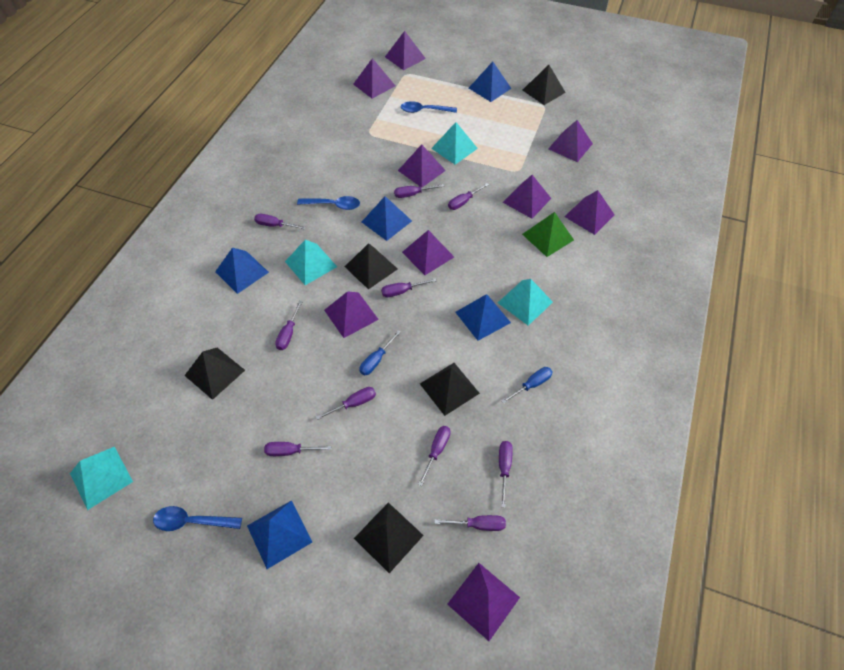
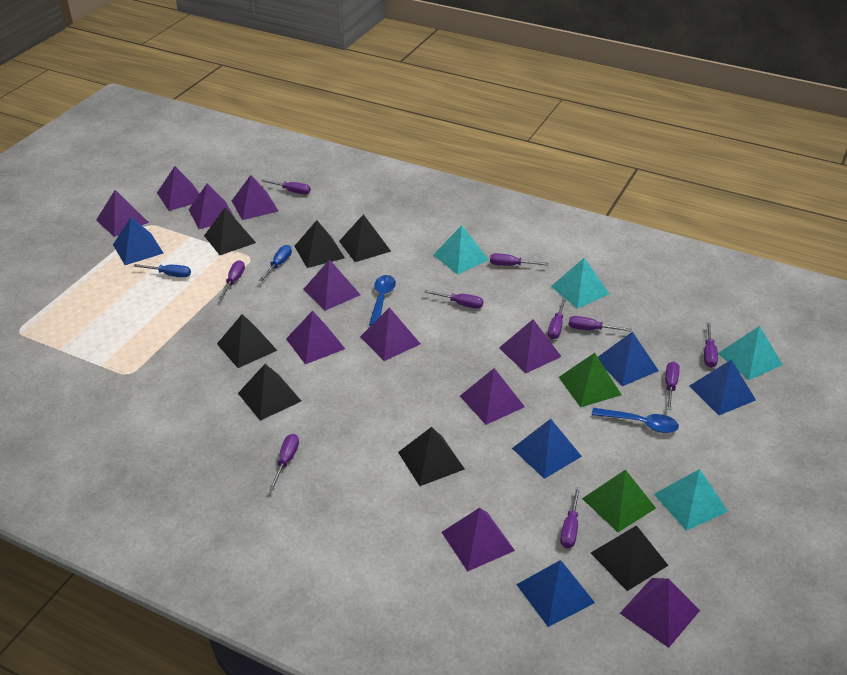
black pyramid: [184,348,245,400] [345,243,398,289] [354,503,424,573] [420,363,480,416] [523,65,566,105] = 5 -> [204,208,256,255] [217,314,278,368] [238,364,301,421] [294,220,345,268] [339,214,391,262] [398,427,465,486] [591,525,669,591] = 7
blue spoon: [153,506,242,531] [297,196,360,210] [400,101,457,113] = 3 -> [369,275,396,326] [591,408,679,433] = 2
green pyramid: [522,212,574,257] = 1 -> [559,353,622,407] [582,470,656,532] = 2
purple pyramid: [324,291,379,338] [353,58,395,99] [385,31,426,70] [398,144,446,188] [402,230,454,275] [447,563,520,641] [503,175,552,219] [548,120,593,162] [565,190,614,235] = 9 -> [96,190,149,237] [157,166,200,211] [189,184,235,229] [232,175,278,220] [286,311,345,364] [304,259,360,311] [360,307,421,361] [442,508,515,572] [460,368,525,425] [499,319,562,373] [620,578,700,648] = 11

